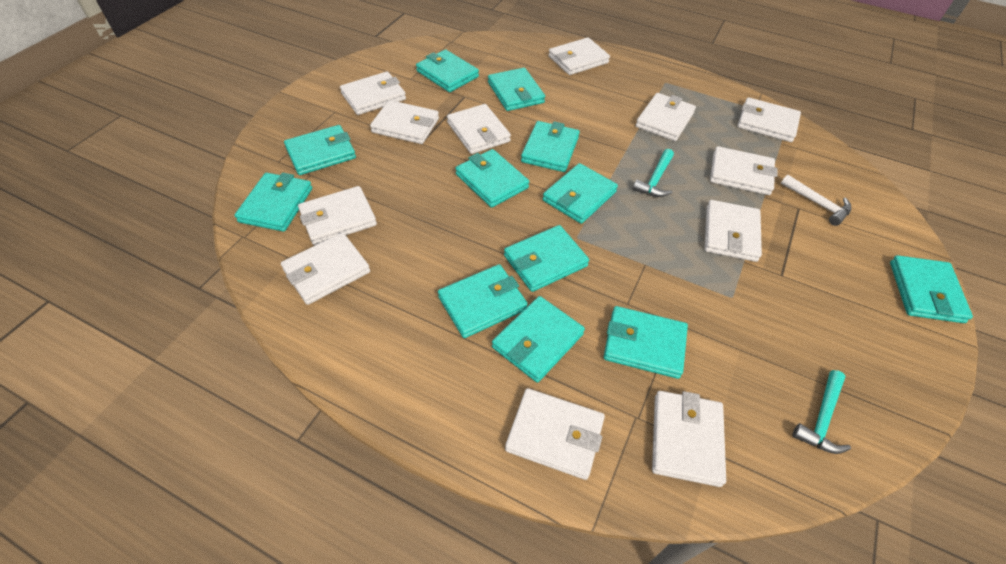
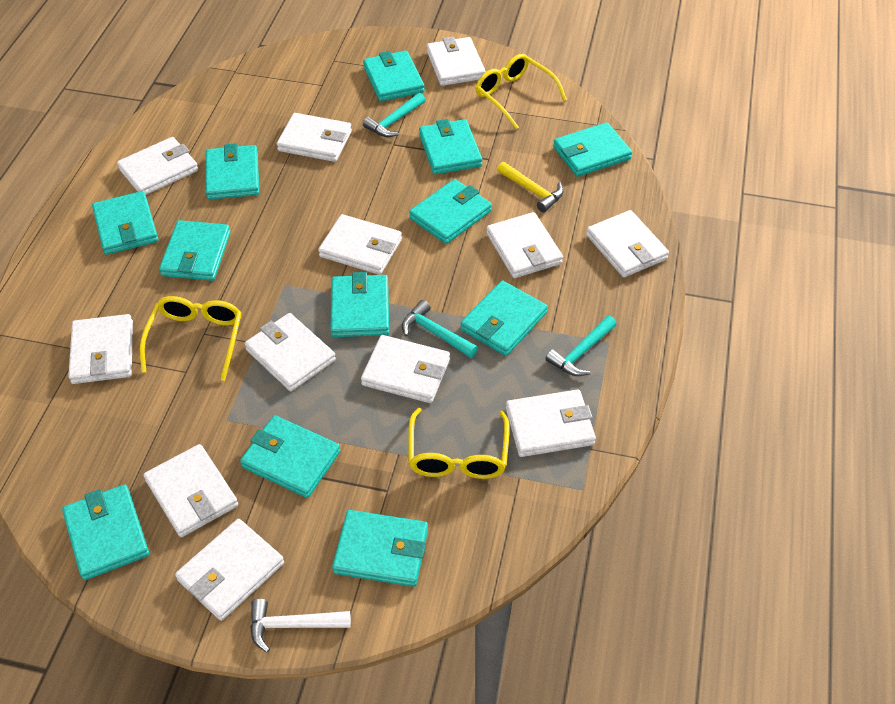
turquoise hammer: [633,149,674,197] [792,370,851,454] = 2 -> [363,93,425,137] [402,300,478,358] [545,316,617,376] = 3
yellow glasses: none = 0 -> [140,296,242,381] [408,408,510,479] [475,54,567,129] = 3
yellow hammer: none = 0 -> [497,162,564,213] = 1

